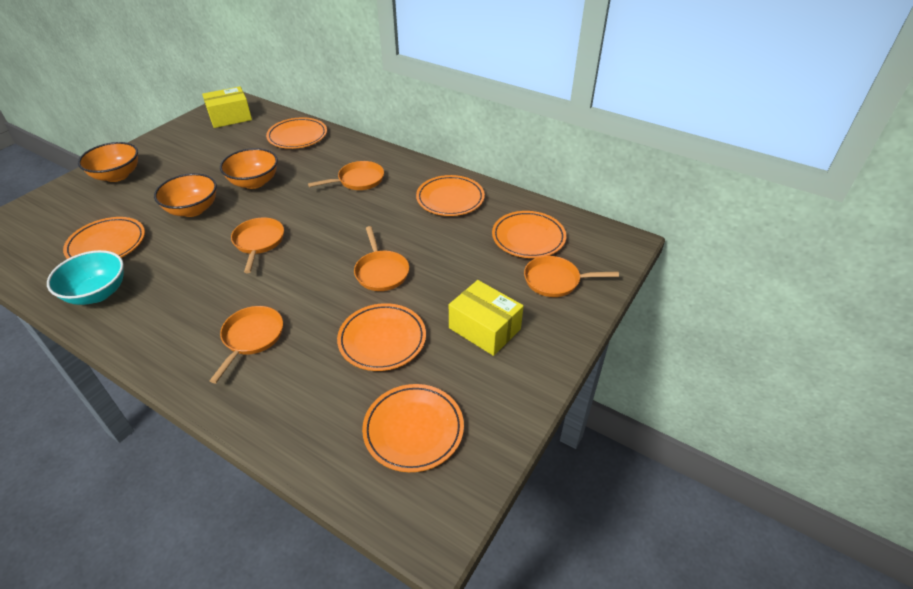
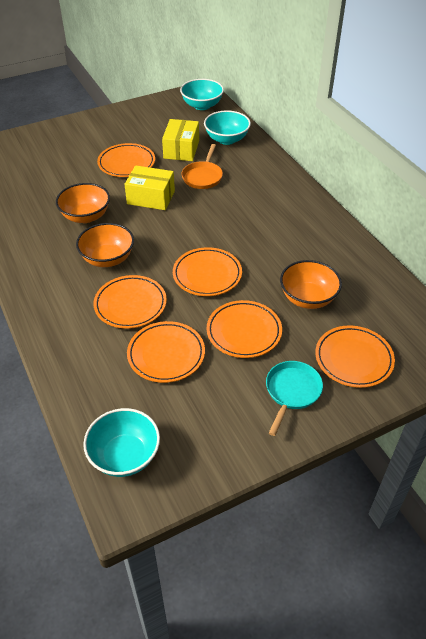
orange pan: [210,306,283,383] [231,218,284,273] [308,161,384,190] [354,226,409,291] [524,256,619,297] = 5 -> [182,144,223,189] = 1
turquoise bowl: [47,250,124,305] = 1 -> [83,408,160,477] [180,79,224,110] [204,110,251,145] = 3
turquoise pan: none = 0 -> [266,361,323,436] = 1

